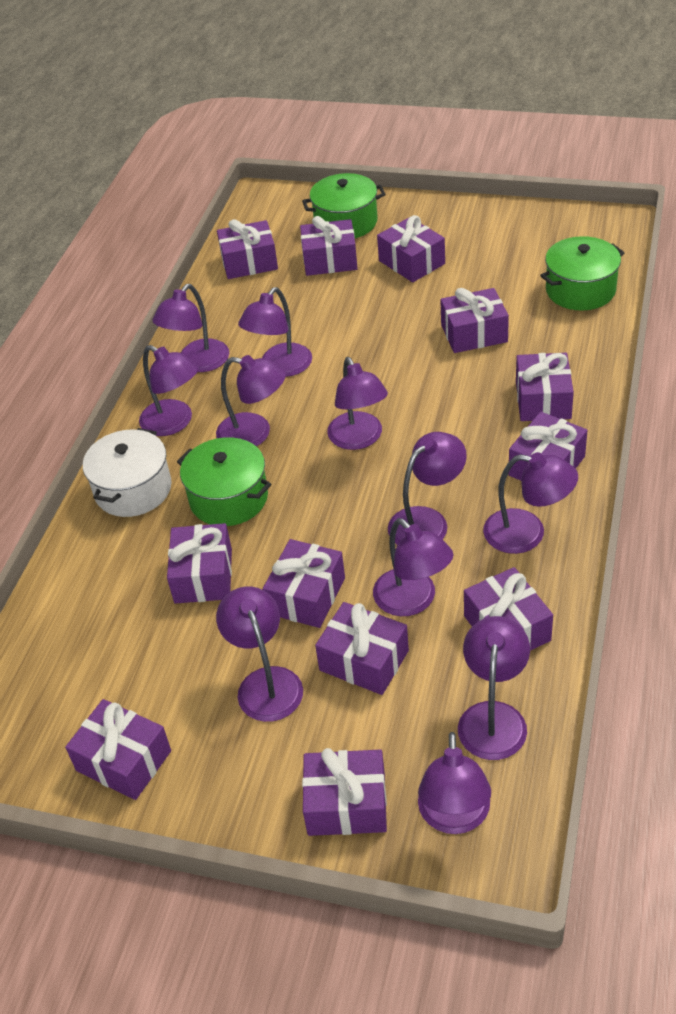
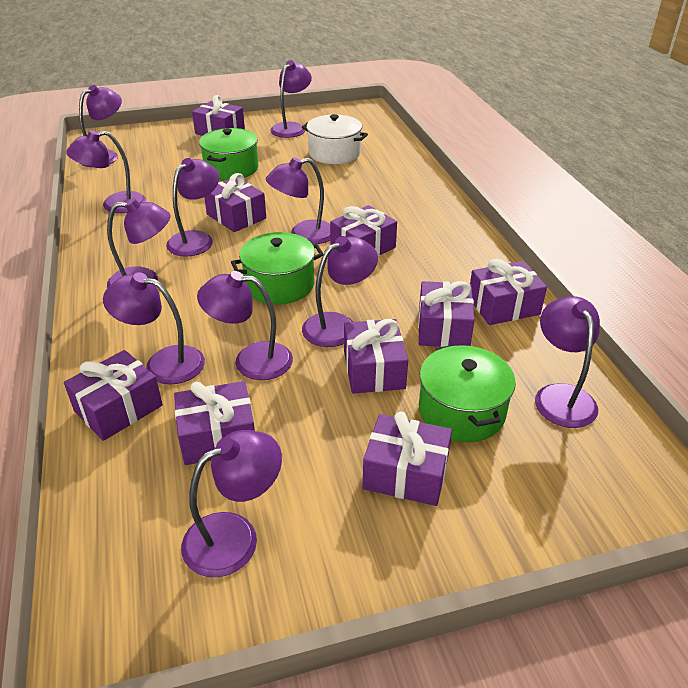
purple gift: [65,699,171,800] [167,523,232,604] [217,219,278,279] [263,539,345,628] [300,216,358,276] [302,748,387,836] [315,602,409,695] [377,215,445,282] [440,288,509,353] [464,567,553,651] [508,412,588,481] [516,353,574,421] = 12 -> [64,350,163,441] [174,381,255,465] [192,95,245,136] [204,173,266,232] [330,205,397,256] [344,319,408,394] [362,412,452,506] [418,281,474,347] [470,259,547,325] = 9

